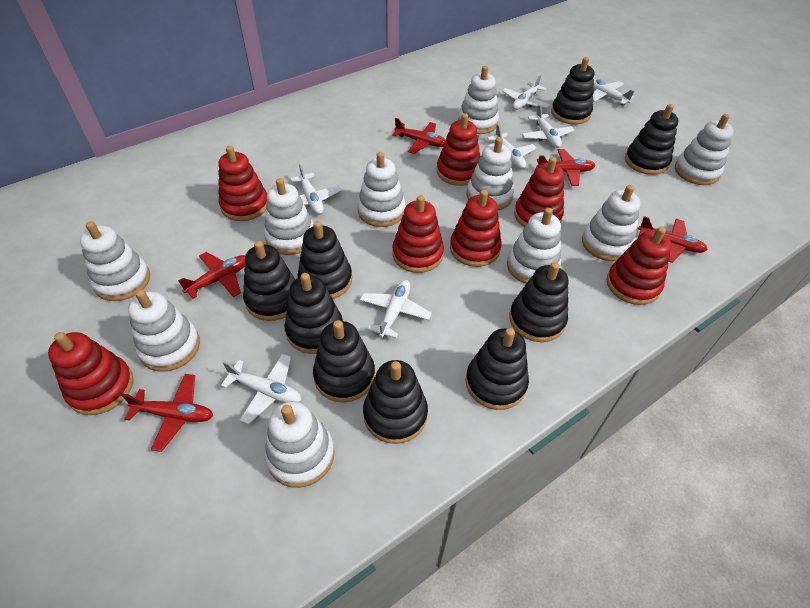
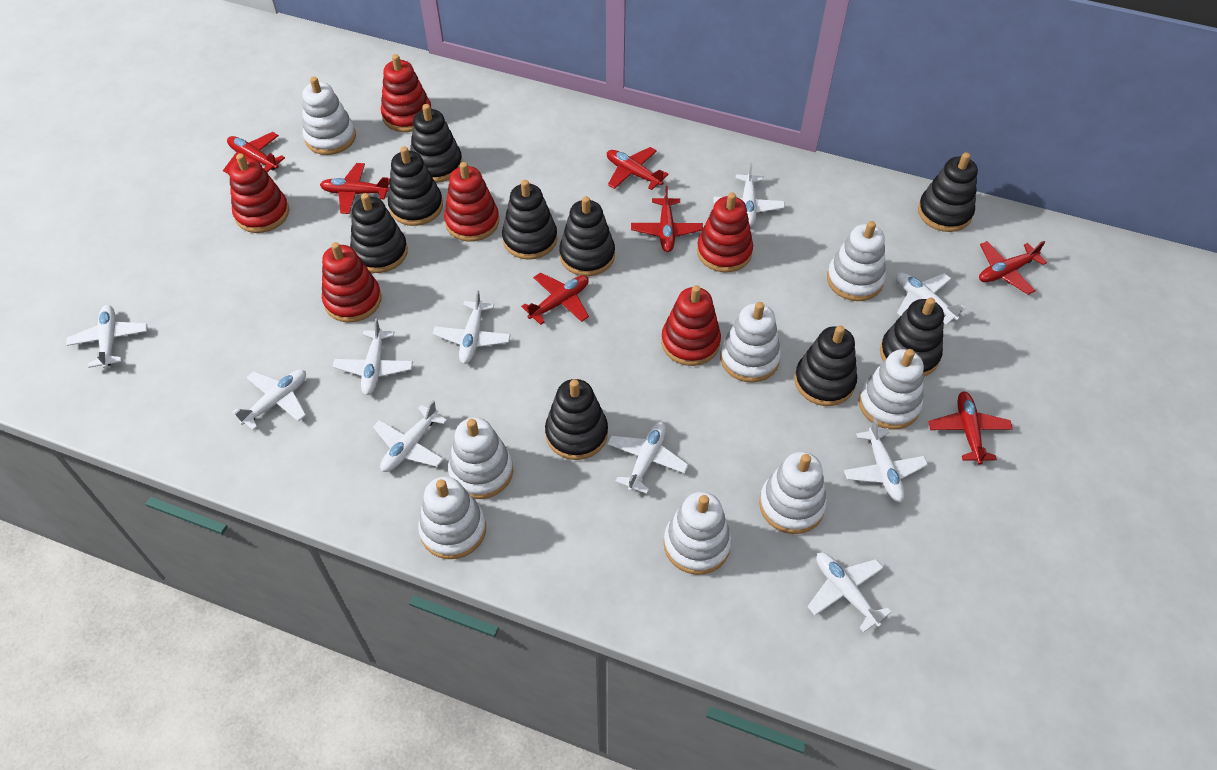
red plane: [121,374,213,452] [178,252,245,299] [392,118,446,154] [536,149,596,186] [638,216,708,263] = 5 -> [223,132,285,174] [320,163,390,214] [521,272,589,325] [607,147,669,190] [631,186,703,252] [928,392,1013,464] [979,241,1047,295] = 7
red stacking toy: [48,332,133,415] [218,146,267,221] [392,195,444,273] [437,113,480,186] [450,190,502,267] [514,157,564,227] [607,227,672,305] = 7 -> [229,153,289,233] [322,242,382,323] [381,54,432,132] [444,162,499,242] [661,285,721,366] [697,192,753,273] = 6
white plane: [221,354,301,424] [290,164,342,214] [360,280,432,338] [487,124,537,169] [502,75,550,110] [522,104,575,148] [592,79,635,105] = 7 -> [66,305,147,369] [232,370,306,430] [333,318,413,395] [373,400,447,472] [433,290,511,364] [607,422,688,494] [714,163,784,227] [808,553,892,633] [844,418,928,503] [896,273,965,325] = 10
white stacking toy: [80,221,150,301] [128,290,200,372] [264,178,314,255] [265,401,335,488] [357,152,406,227] [458,66,499,134] [467,137,514,211] [507,208,561,284] [582,185,640,261] [675,114,733,185] = 10 -> [303,77,356,155] [418,477,486,559] [448,417,513,499] [664,492,732,575] [720,302,781,383] [759,452,827,534] [827,221,886,301] [859,349,924,429] = 8

